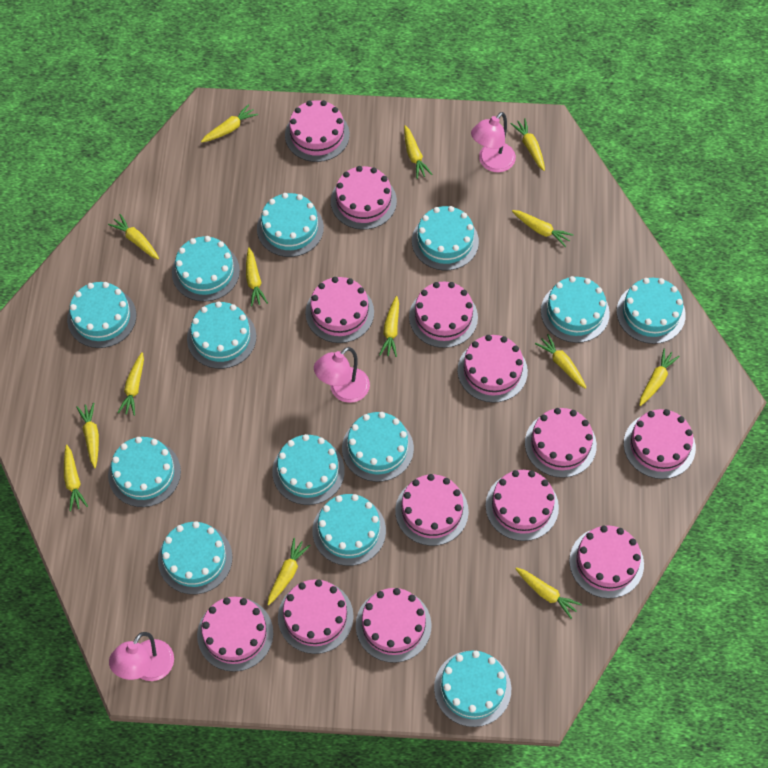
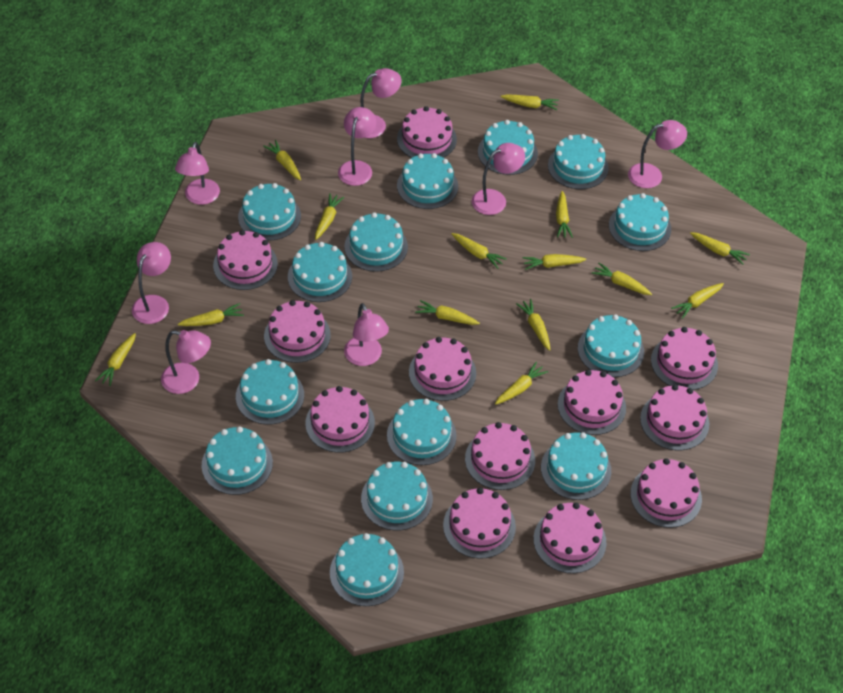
pink cake: [197,597,273,672] [278,579,354,654] [285,100,350,162] [305,277,374,343] [331,166,397,230] [356,588,432,663] [395,474,469,546] [409,282,478,348] [458,335,528,403] [486,470,559,541] [525,408,597,478] [569,525,644,598] [624,409,696,479] = 13 -> [213,230,278,290] [264,300,331,363] [305,386,375,453] [397,106,457,158] [409,337,476,401] [443,488,516,559] [465,422,535,490] [533,503,606,573] [558,370,626,435] [630,458,702,528] [640,384,709,450] [651,327,718,390] = 12
pink lamp: [109,632,174,681] [314,347,370,403] [471,112,516,172] = 3 -> [132,242,171,324] [161,330,211,394] [175,142,220,205] [338,107,376,186] [344,303,389,366] [360,68,402,138] [472,143,525,215] [628,120,687,188] = 8
turquoise cake: [67,282,136,348] [108,437,181,507] [158,521,232,594] [172,236,240,302] [187,301,256,369] [257,193,324,257] [272,434,345,505] [312,494,386,566] [342,412,414,482] [412,206,479,270] [434,650,511,727] [541,276,610,343] [617,278,686,344] = 13 -> [202,426,273,495] [236,359,304,425] [238,183,301,241] [288,242,352,302] [330,533,404,606] [344,212,408,272] [361,462,433,530] [387,399,457,465] [397,153,458,209] [478,120,538,175] [541,432,611,500] [548,134,608,189] [578,314,644,377] [609,193,671,251] = 14

